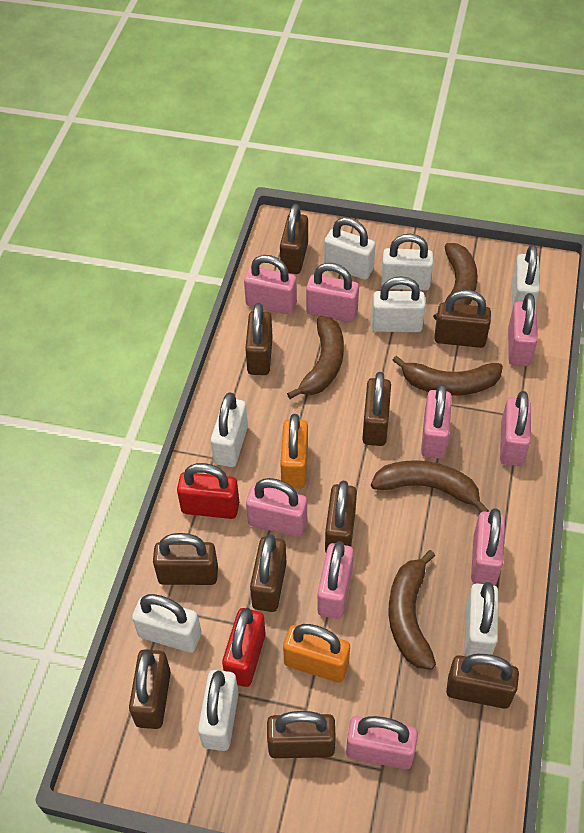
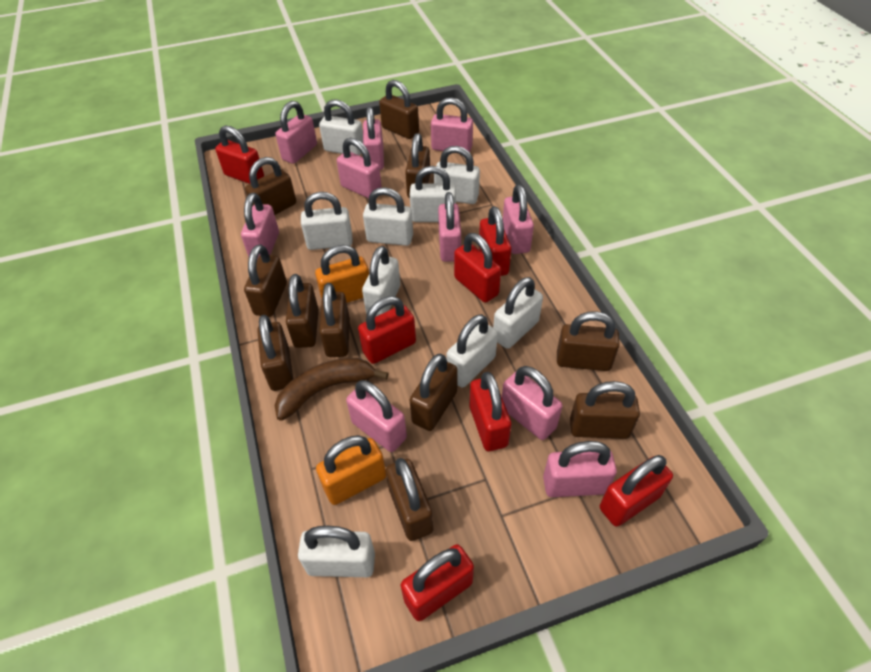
brown banana: [287,316,344,399] [371,460,489,512] [389,550,436,670] [392,355,503,396] [433,243,478,320] = 5 -> [275,358,389,421] = 1
brown padlock: [129,649,171,729] [153,533,218,585] [245,303,273,375] [250,534,286,612] [267,711,336,758] [280,204,308,274] [325,481,357,552] [362,372,391,446] [434,290,491,348] [446,654,519,709] = 10 -> [244,244,287,317] [245,157,296,215] [257,315,293,391] [286,274,319,348] [319,283,350,357] [379,80,419,139] [386,458,433,541] [405,133,430,198] [410,354,458,431] [557,311,620,371] [570,381,640,439] = 11
pink padlock: [244,255,297,315] [246,478,307,537] [306,263,359,322] [317,541,354,619] [346,716,418,769] [421,384,452,459] [471,508,505,585] [500,391,531,466] [508,293,538,366] = 9 -> [241,193,279,260] [275,101,317,164] [337,138,382,199] [346,380,407,452] [363,106,384,170] [431,98,473,152] [438,192,461,262] [502,366,563,440] [503,184,534,254] [543,441,617,497] = 10
red padlock: [177,463,239,519] [222,608,265,687] = 2 -> [215,126,264,184] [358,296,416,364] [401,544,474,621] [454,233,501,303] [470,372,511,451] [479,206,511,276] [600,455,673,527] = 7
white padlock: [132,594,201,653] [198,670,239,751] [211,392,248,467] [324,217,376,280] [372,276,426,332] [381,234,433,290] [464,582,499,657] [512,245,540,310] = 8 -> [298,526,375,577] [301,192,353,250] [319,99,363,156] [362,246,400,317] [363,187,413,246] [410,166,456,222] [434,146,480,204] [446,314,498,388] [493,277,543,349] = 9

